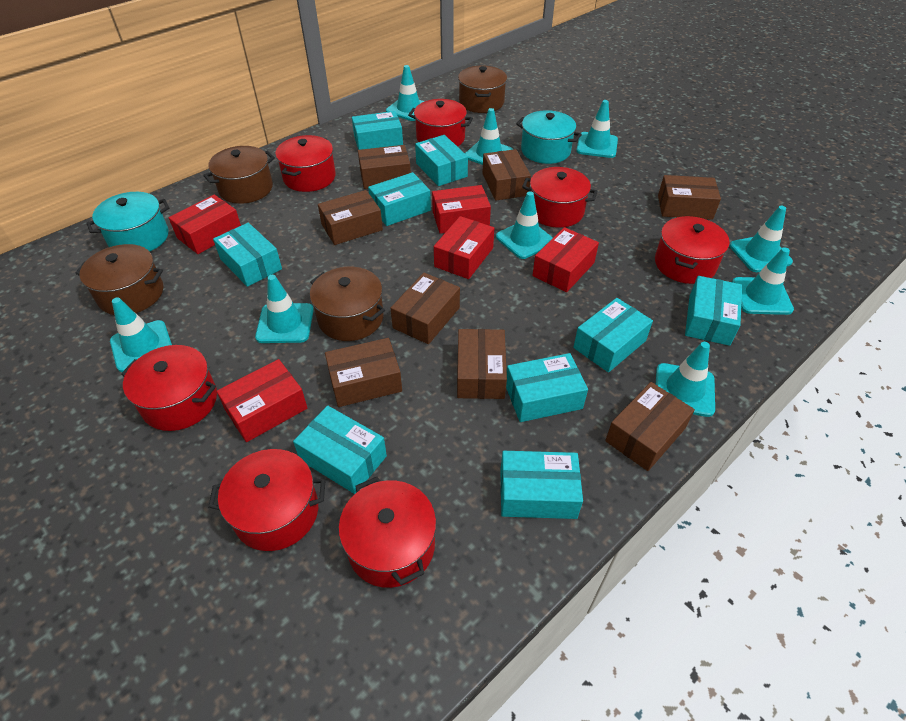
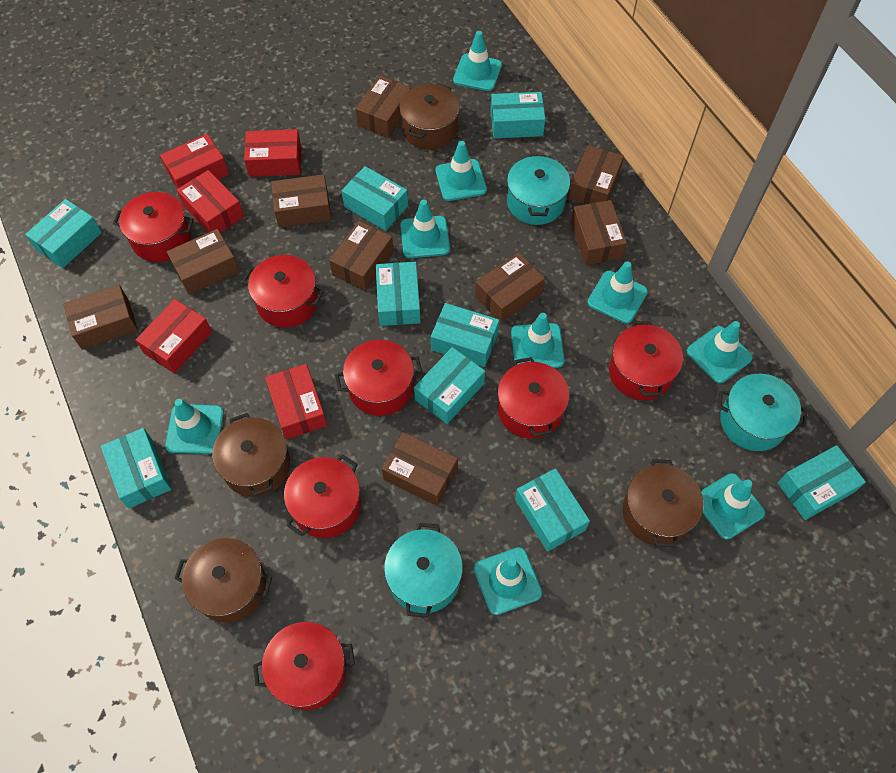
brown box: [318,190,383,245] [325,338,402,407] [358,145,411,189] [391,273,460,344] [457,329,507,399] [482,149,531,201] [605,382,695,471] [658,175,721,220] = 8 -> [63,285,138,350] [167,229,239,295] [271,174,331,227] [329,221,394,291] [355,75,411,138] [382,432,458,506] [475,253,545,323] [569,145,624,204] [571,200,627,265] = 9
turquoise pot: [87,192,169,252] [516,110,582,164] = 2 -> [384,523,463,618] [507,154,570,225] [718,374,807,451] = 3

